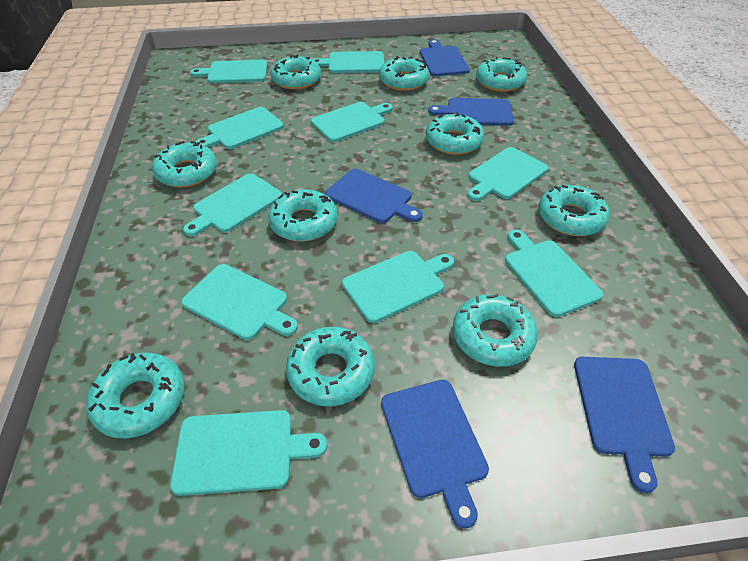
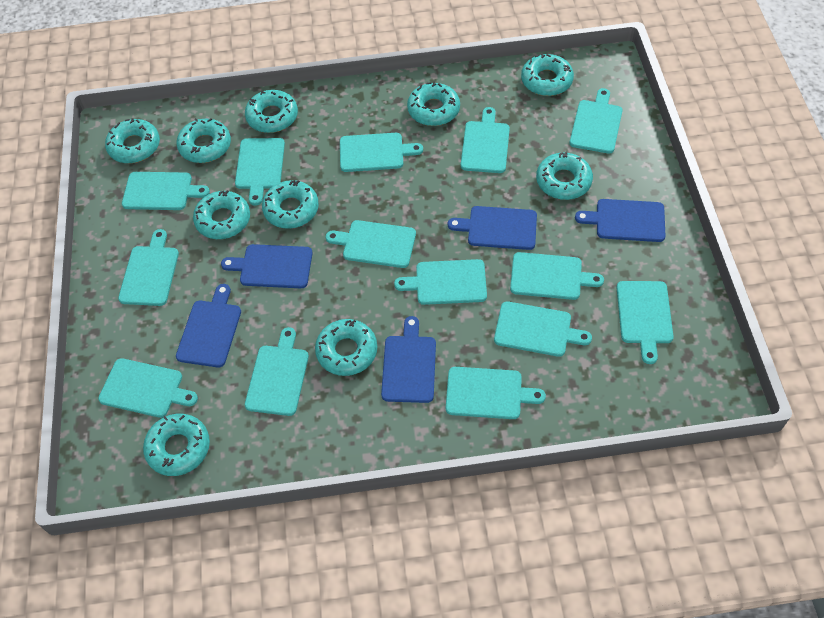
turquoise cutting board: [170,410,327,496] [181,264,298,340] [183,173,282,236] [190,59,268,83] [196,107,284,149] [311,102,393,142] [312,51,384,73] [342,251,454,323] [467,147,548,201] [505,229,603,317] = 10 -> [98,358,198,418] [118,229,179,306] [122,172,210,210] [235,138,285,206] [245,327,309,416] [326,220,416,268] [340,133,423,172] [394,259,487,305] [446,367,546,419] [461,107,510,173] [494,301,592,357] [510,252,604,300] [570,88,623,154] [617,281,674,364] = 14

